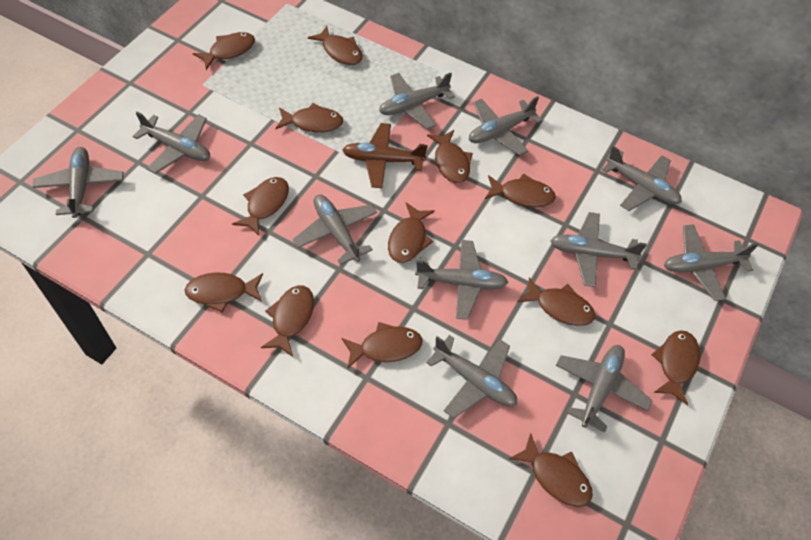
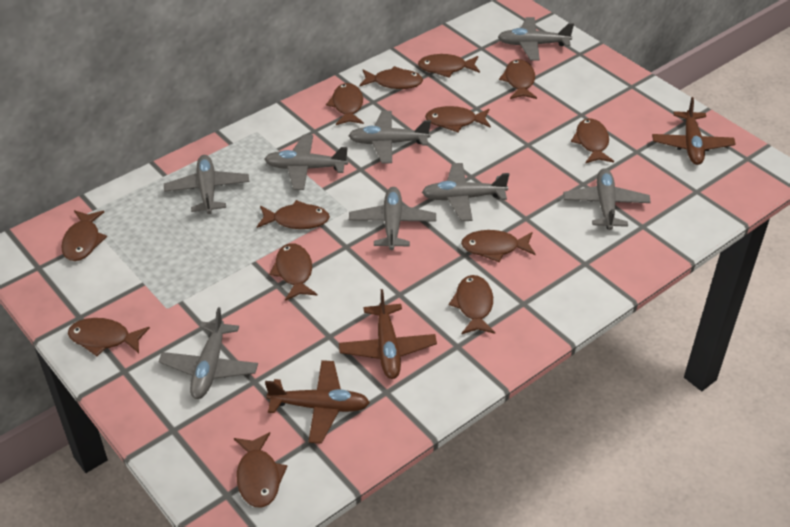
brown plane: [342,123,428,188] = 1 -> [265,360,370,444] [339,289,437,379] [652,97,736,165] = 3
grey plane: [33,147,124,218] [133,112,210,174] [293,194,377,265] [379,73,455,129] [415,240,508,320] [426,335,517,418] [469,96,542,155] [550,212,647,287] [556,345,653,432] [602,146,682,211] [664,224,758,301] = 11 -> [159,307,258,399] [164,155,249,214] [264,135,348,190] [348,111,431,163] [349,187,436,250] [422,163,509,221] [498,17,574,60] [563,168,651,230] = 8

